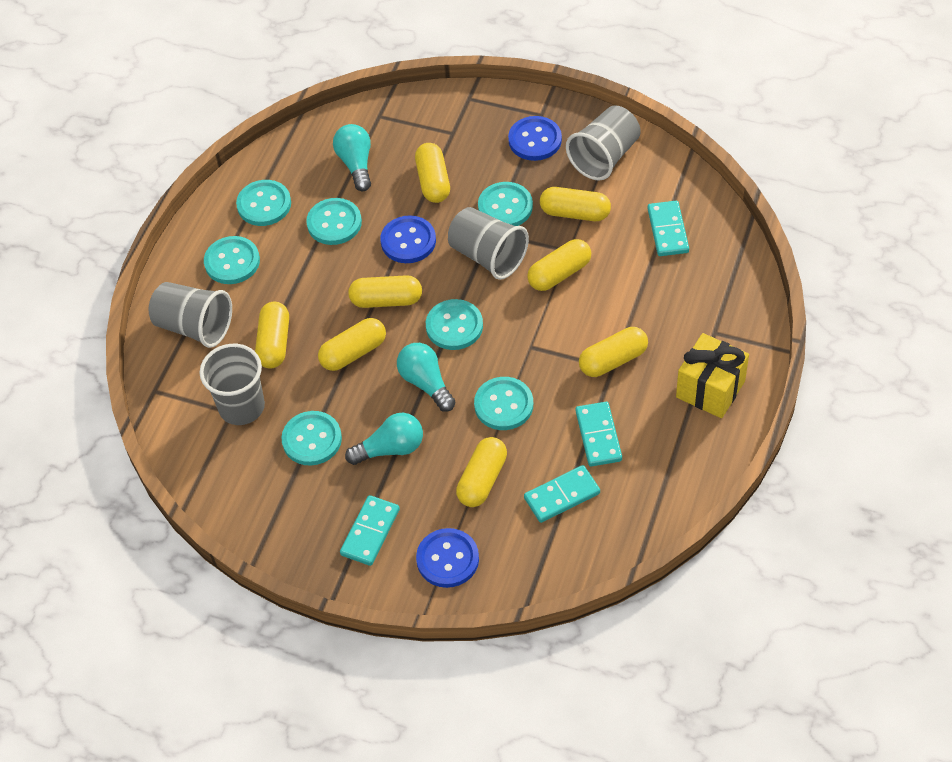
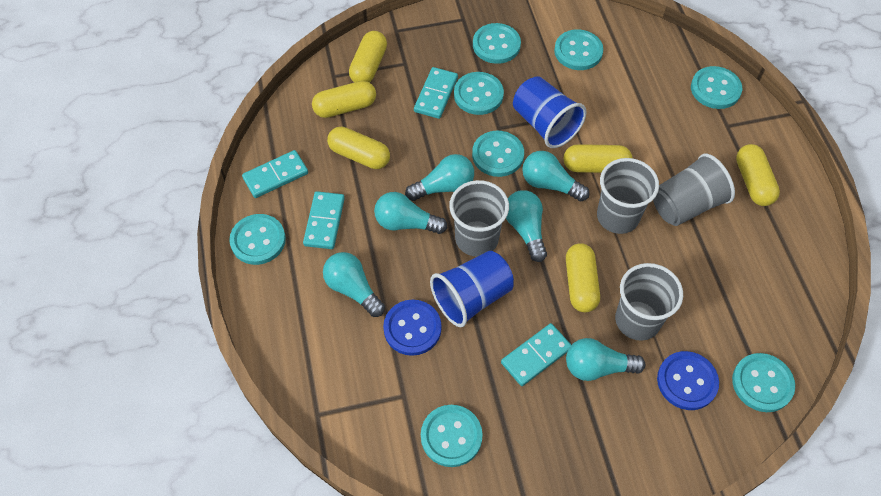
blue button: [380,215,436,263] [416,528,479,588] [508,116,562,161] = 3 -> [383,300,442,356] [657,351,719,410] = 2
blue cup: none = 0 -> [430,251,514,327] [513,76,586,148] = 2
turquoise button: [204,236,260,284] [236,180,291,226] [281,411,342,466] [306,198,362,245] [426,299,483,350] [474,377,533,430] [478,182,533,226] = 7 -> [229,214,286,265] [421,405,483,467] [454,72,504,115] [472,131,524,177] [473,23,521,64] [554,29,603,70] [691,66,742,109] [732,353,795,412] = 8
turquoise light bulb: [333,124,371,191] [345,413,423,465] [397,343,455,412] = 3 -> [323,252,385,317] [374,192,447,234] [405,154,474,201] [506,190,547,262] [522,151,590,201] [566,338,645,381] = 6
yellow capsule: [255,302,289,369] [318,318,386,371] [348,275,422,308] [415,143,450,203] [456,437,507,507] [527,239,591,291] [540,187,611,221] [579,327,648,377] = 8 -> [312,81,376,118] [327,127,390,169] [349,31,387,83] [563,144,632,173] [566,243,600,312] [736,144,780,206] = 6
yellow gift: [676,333,749,418] = 1 -> none = 0

